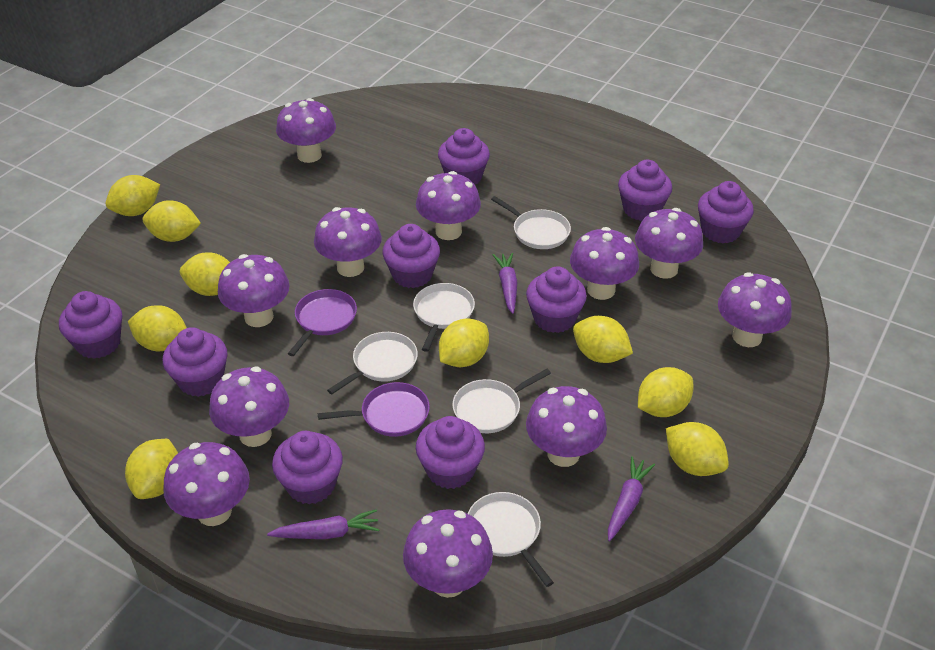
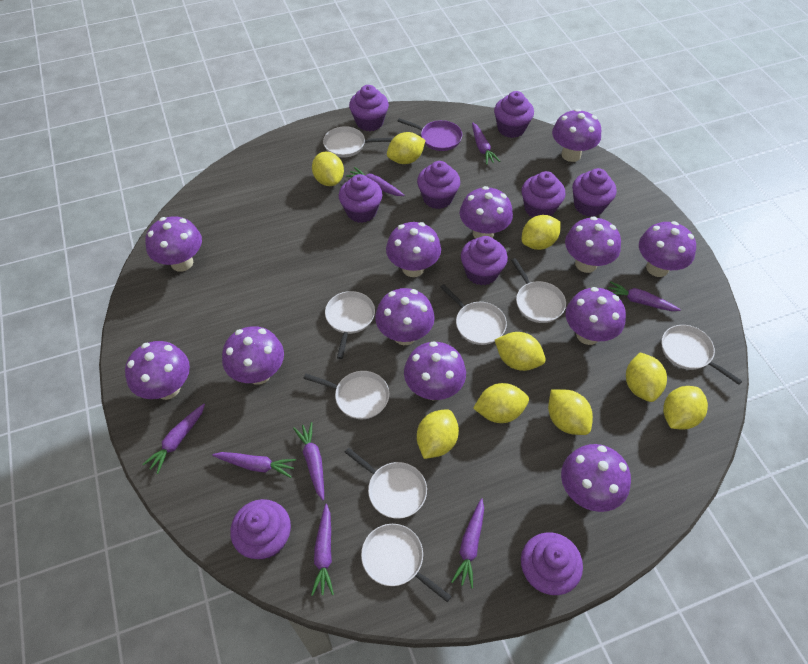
purple carrot: [267,509,380,539] [493,253,517,314] [608,456,655,541] = 3 -> [142,404,205,474] [212,452,296,478] [293,422,324,500] [311,504,334,596] [346,167,405,196] [451,498,484,588] [472,122,500,165] [608,281,681,311] = 8
purple mushroom: [163,442,250,526] [209,367,289,447] [218,254,290,327] [276,98,336,163] [314,207,382,277] [403,509,493,598] [416,171,481,240] [526,386,607,467] [570,227,639,300] [635,208,703,279] [718,272,792,347] = 11 -> [125,341,190,400] [145,216,202,272] [222,326,284,385] [375,288,435,345] [386,222,441,277] [404,341,466,401] [460,186,513,239] [552,109,601,162] [561,444,631,512] [565,216,621,273] [566,287,626,345] [639,221,696,277] = 12
purple pan: [288,289,357,356] [318,382,430,437] = 2 -> [398,118,462,151] = 1
white pan: [327,332,418,394] [413,283,475,352] [452,369,551,433] [468,492,554,587] [491,196,571,249] = 5 -> [303,371,389,419] [323,126,392,157] [325,291,375,359] [345,448,427,519] [361,524,452,602] [440,284,507,345] [511,258,566,323] [662,325,742,385] = 8

